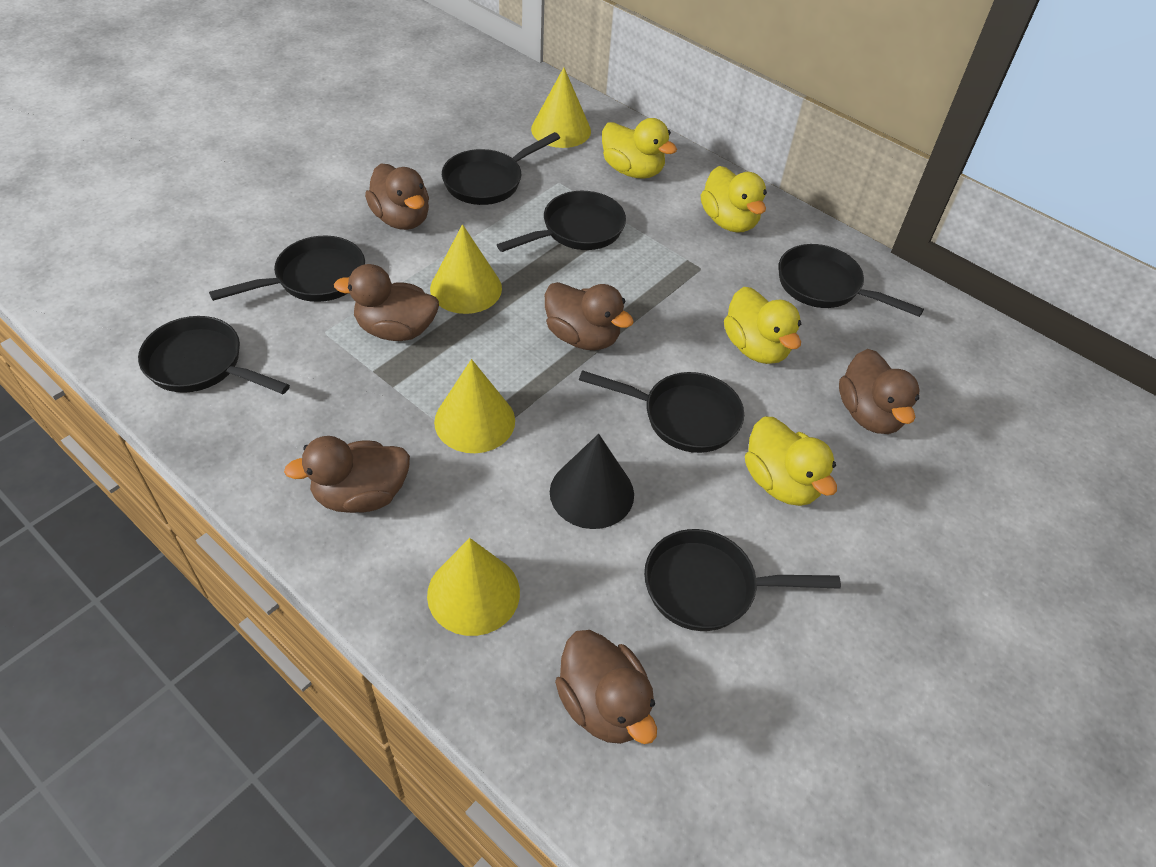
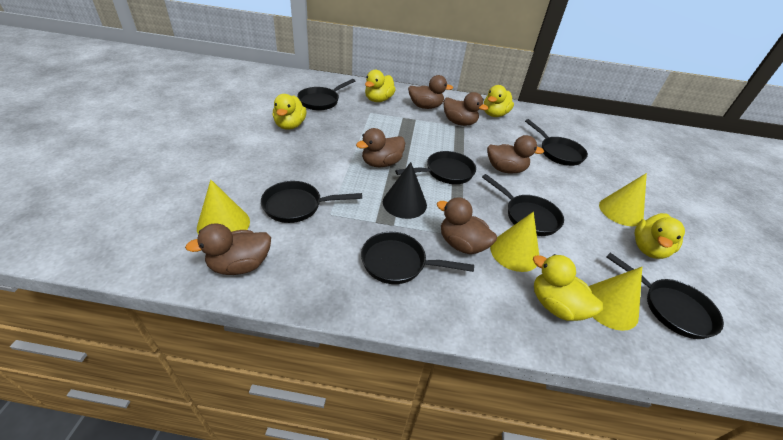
yellow duck: [602,118,677,179] [701,166,767,233] [724,287,801,364] [745,417,837,506] = 4 -> [273,94,306,130] [365,70,396,102] [484,85,514,117] [533,254,603,321] [635,213,685,259] = 5

